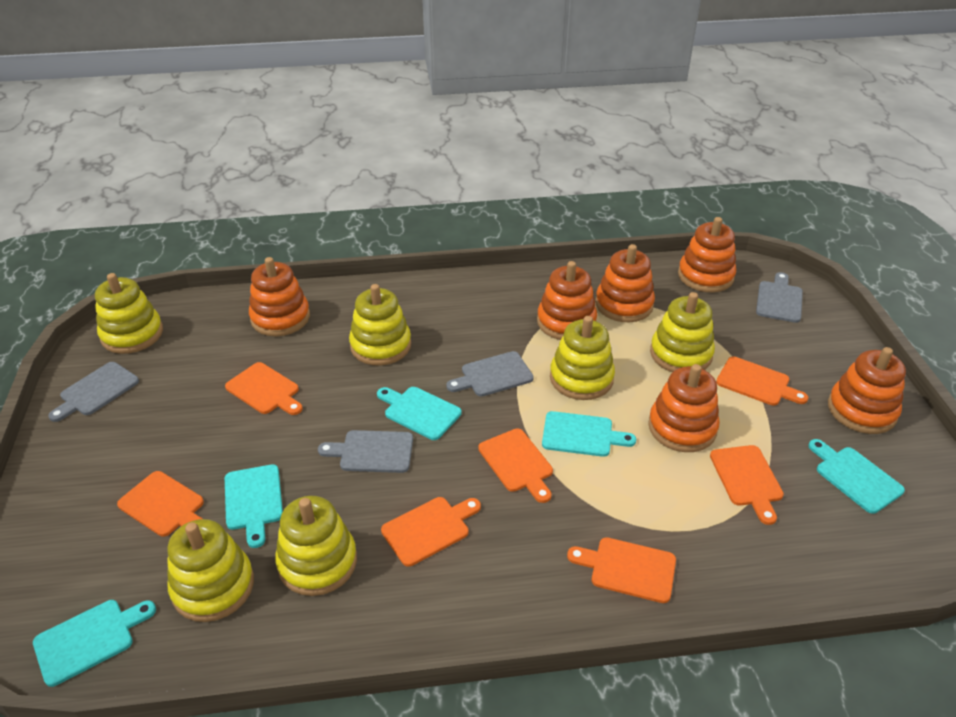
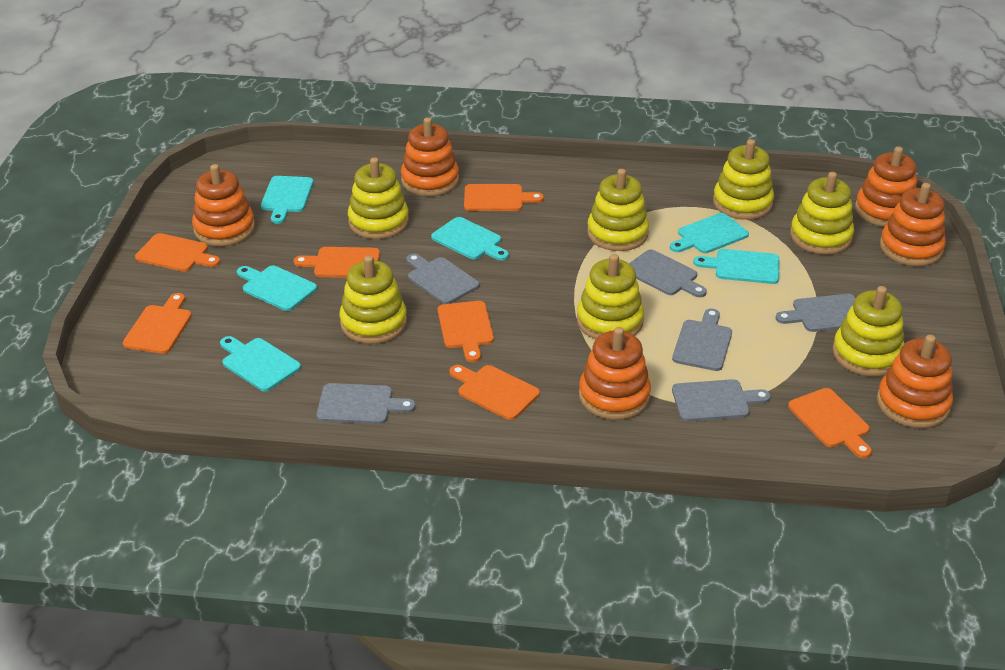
grey cutting board: [48,362,139,422] [318,430,413,473] [446,351,534,397] [756,272,803,323] = 4 -> [317,383,416,424] [406,254,479,304] [629,249,707,297] [672,308,732,371] [672,379,771,422] [776,294,856,332] = 6
turquoise cutting board: [33,600,156,687] [225,464,283,548] [377,387,462,440] [542,411,636,457] [809,439,905,514] = 5 -> [220,336,301,392] [237,266,317,311] [261,176,313,224] [431,217,509,261] [670,213,749,253] [693,249,779,284] = 6
yellow stacking toy: [95,273,163,354] [167,519,254,622] [275,496,357,596] [349,284,411,366] [550,316,615,400] [650,292,715,372] = 6 -> [339,255,407,344] [348,157,409,239] [577,254,644,340] [587,169,649,251] [713,139,774,220] [790,172,854,255] [832,286,904,376] = 7

